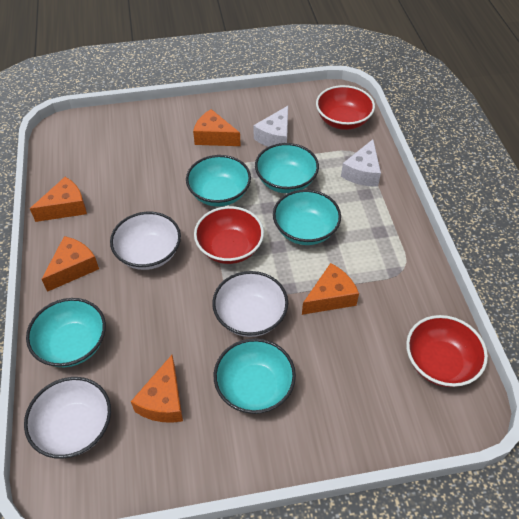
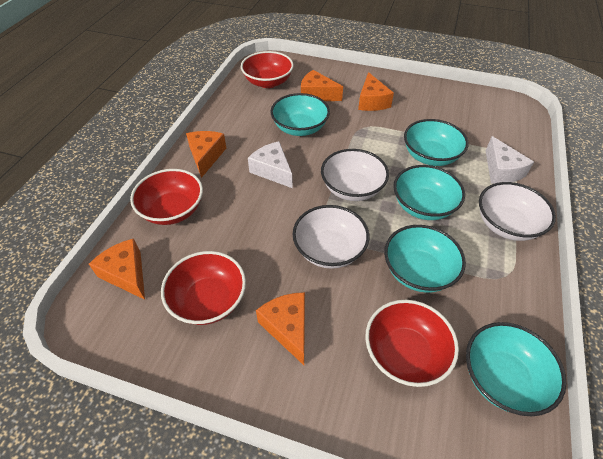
red bowl: [194,206,264,264] [316,85,375,130] [406,315,488,387] = 3 -> [130,169,203,225] [161,251,246,325] [241,51,294,88] [365,300,459,387] = 4

